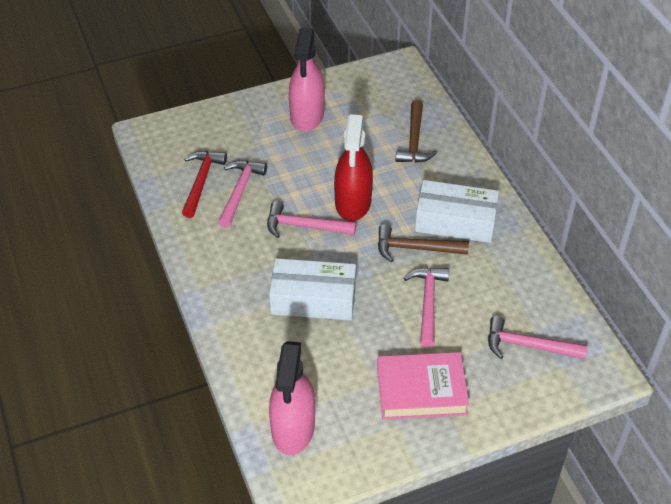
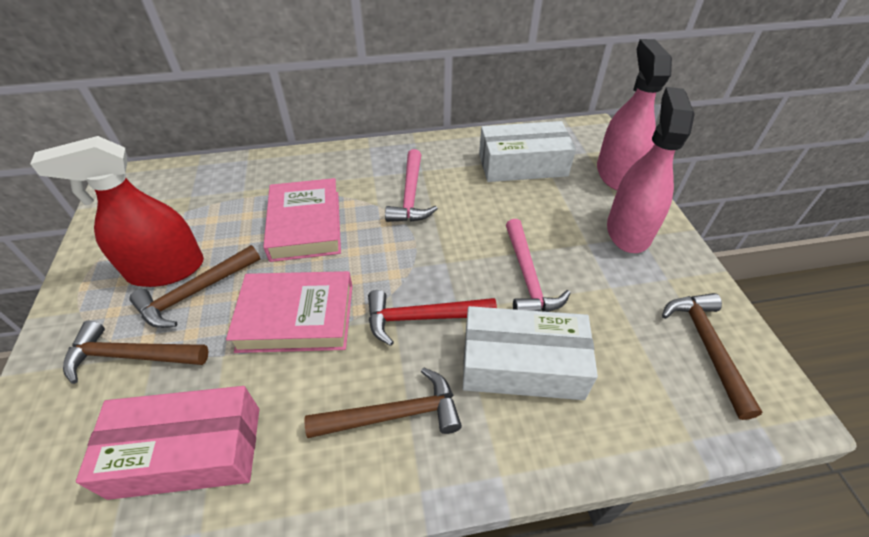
brown hammer: [378,224,469,262] [395,100,437,163] = 2 -> [63,321,208,384] [129,245,260,328] [305,367,462,438] [662,293,762,420] = 4
pink book: [377,352,469,420] = 1 -> [226,271,352,353] [263,178,341,262] = 2
pink box: none = 0 -> [76,386,259,500] = 1
pink hammer: [218,160,267,228] [267,201,356,238] [404,267,449,348] [488,316,587,359] = 4 -> [385,149,438,222] [506,219,571,312] = 2

